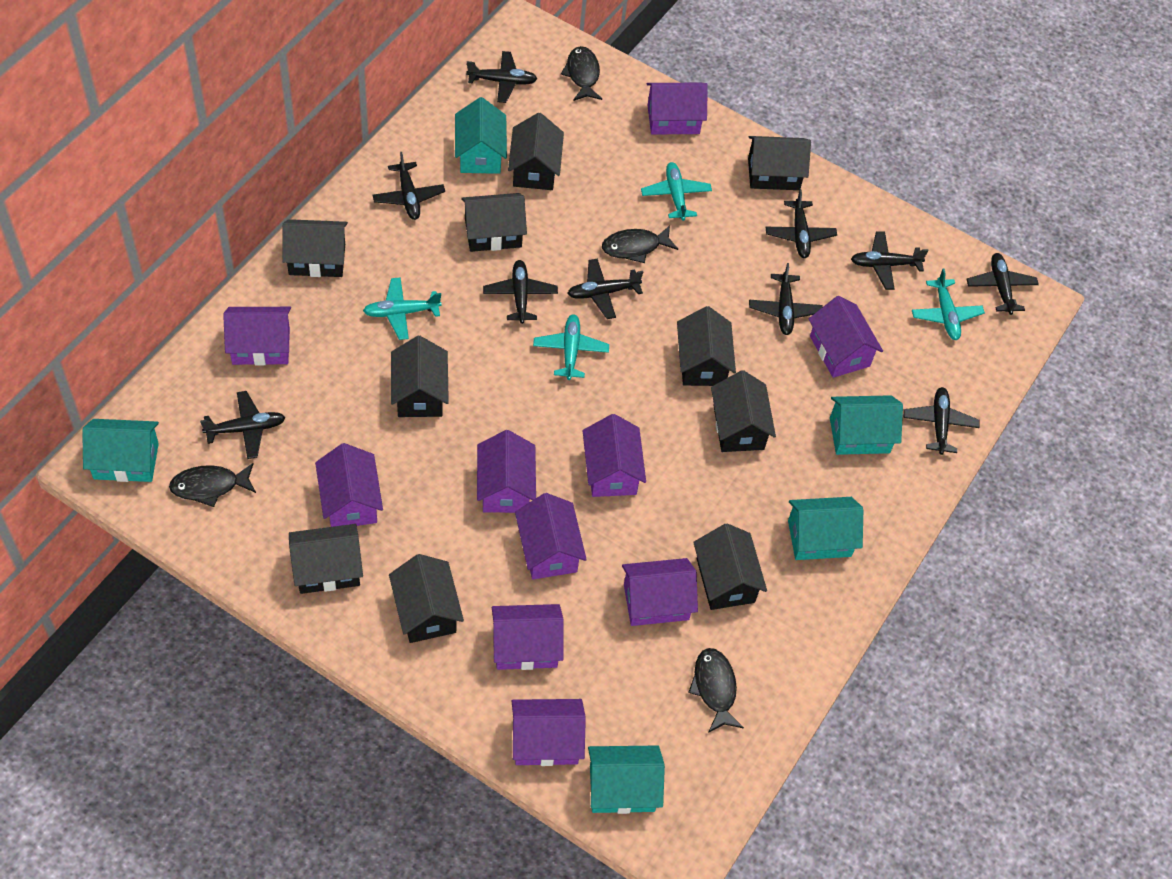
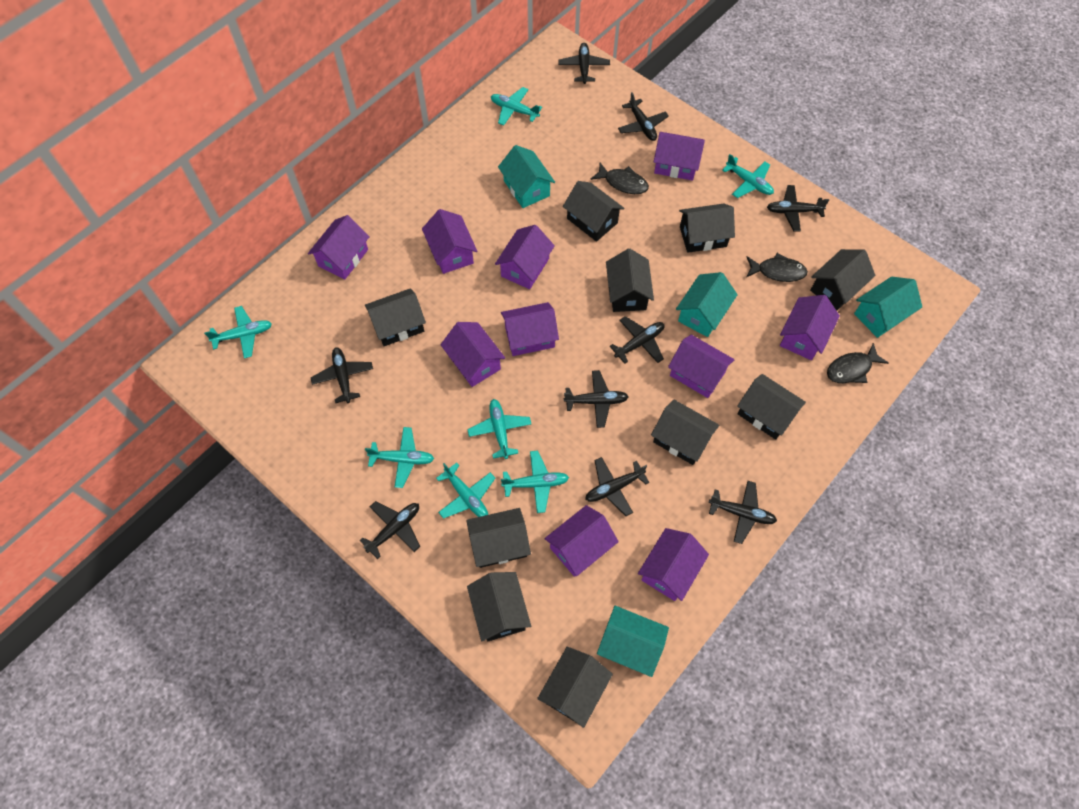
black fish: [169,463,256,507] [561,46,602,101] [602,225,678,263] [688,648,744,733] = 4 -> [590,163,649,194] [746,253,808,282] [827,343,888,383] = 3
black plane: [200,391,286,459] [372,152,445,220] [466,51,537,103] [483,260,558,324] [567,259,643,319] [749,263,823,335] [765,189,837,258] [851,231,929,290] [903,387,980,455] [966,253,1039,315] = 10 -> [311,347,373,403] [359,501,420,559] [558,43,610,84] [564,370,629,428] [585,457,650,516] [609,316,664,364] [618,92,669,141] [709,481,777,544] [767,185,829,231] = 9
turquoise house: [82,419,159,482] [455,97,507,174] [588,745,665,814] [788,497,863,560] [830,395,903,455] = 5 -> [498,145,555,208] [597,606,669,677] [676,272,738,337] [854,277,922,338] = 4
turquoise plane: [363,277,442,340] [533,314,609,380] [641,162,712,221] [912,268,985,340] = 4 -> [204,306,272,358] [365,427,434,488] [436,463,495,519] [467,399,531,459] [491,87,542,126] [501,451,569,513] [722,154,774,198] = 7

